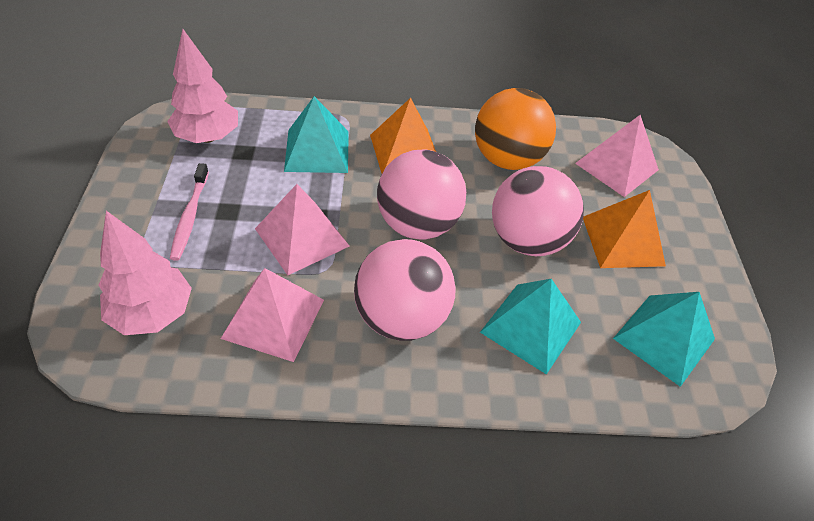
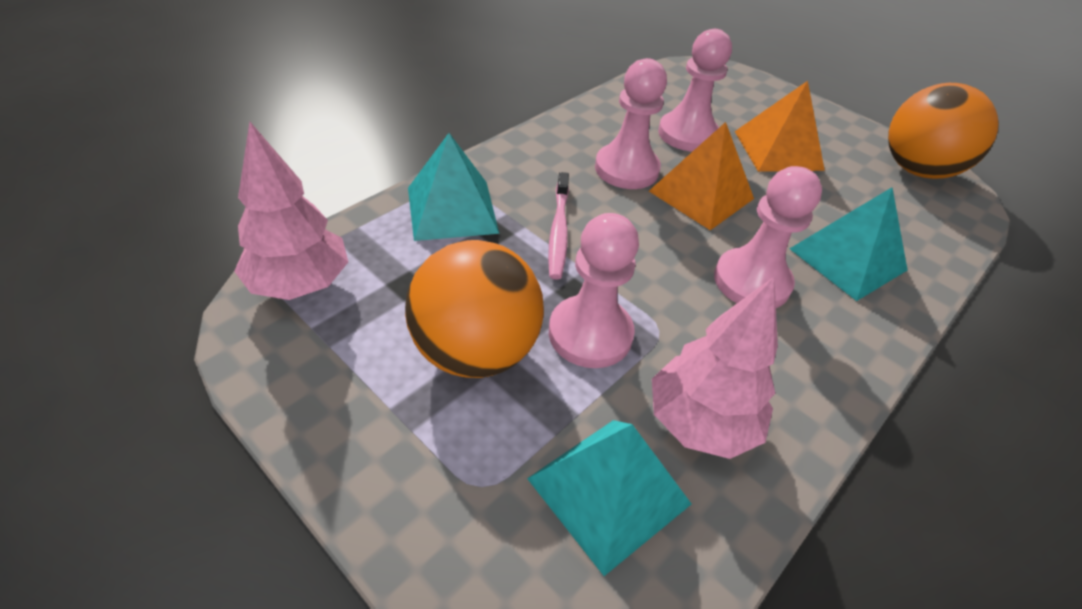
orange ball: [475,88,556,170] = 1 -> [405,240,544,378] [888,83,998,179] = 2
pink ball: [354,239,456,341] [377,149,466,240] [492,166,584,256] = 3 -> none = 0
pink pawn: none = 0 -> [549,213,639,368] [595,58,667,189] [658,29,732,152] [714,166,822,308] = 4
pink pyramid: [221,268,324,362] [255,184,350,275] [575,115,659,197] = 3 -> none = 0

